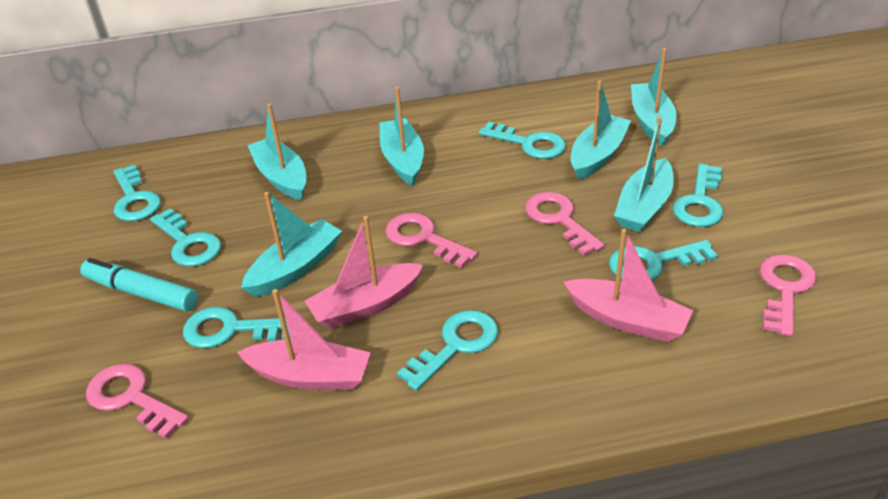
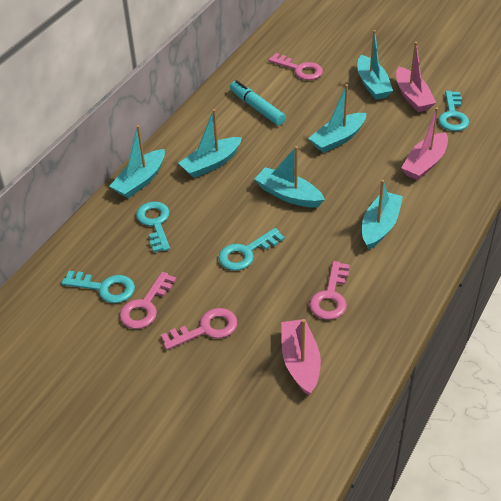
turquoise key: [113,164,161,221] [150,208,221,267] [183,307,291,348] [397,310,498,391] [479,122,566,159] [609,240,718,280] [673,164,723,227] = 7 -> [62,271,135,303] [136,201,170,253] [218,228,285,271] [438,91,469,131] = 4

